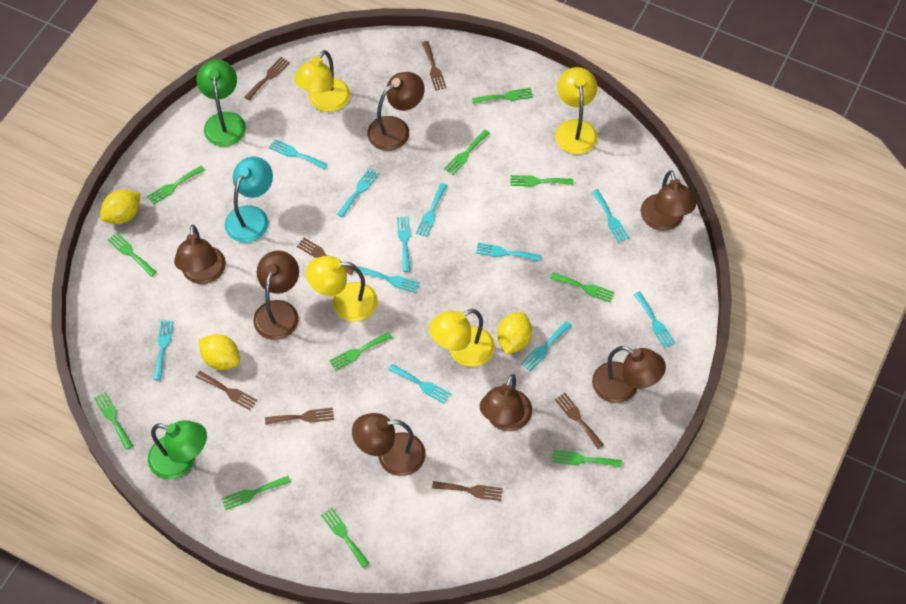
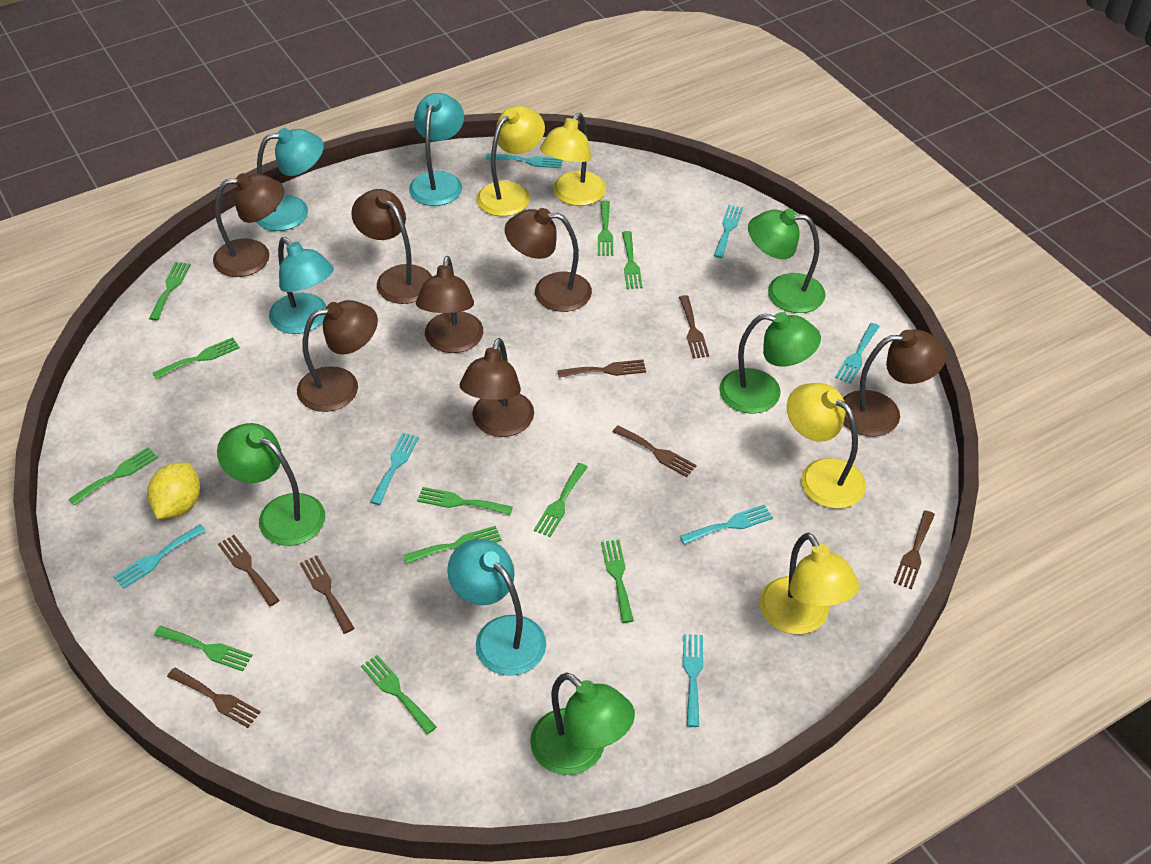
green lamp: [148,420,207,479] [197,60,246,146] = 2 -> [217,423,325,546] [530,673,635,775] [719,312,821,414] [748,209,826,313] = 4
turquoise fork: [153,320,174,380] [269,139,327,169] [337,168,379,218] [355,266,420,293] [388,364,451,404] [397,216,411,272] [416,183,447,237] [476,243,541,261] [521,321,572,371] [592,189,629,243] [634,291,675,348] = 11 -> [113,524,206,589] [370,433,419,505] [486,154,562,168] [680,504,773,545] [683,634,703,727] [714,205,743,258] [835,323,880,384] = 7
turquoise lamp: [225,156,273,243] = 1 -> [256,128,324,231] [269,237,334,334] [409,93,464,206] [447,539,546,676] = 4
yellow lemon: [100,189,141,224] [199,334,240,370] [497,312,532,354] = 3 -> [147,462,200,519] = 1

